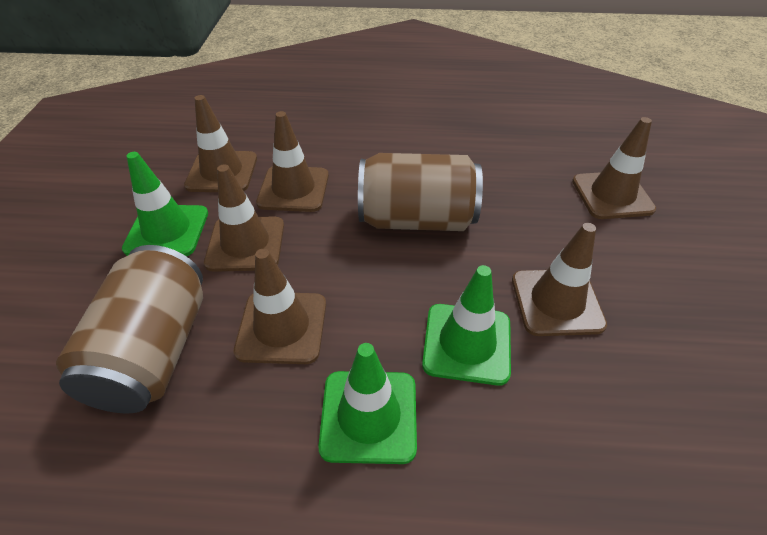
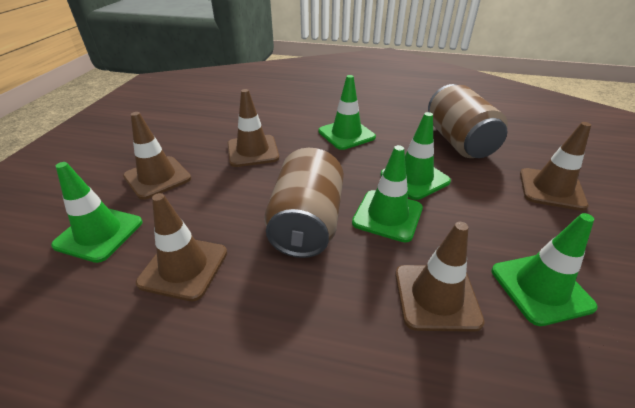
brown traffic cone: [184,95,257,192] [204,164,284,272] [234,249,326,364] [256,111,329,212] [512,223,607,336] [572,117,656,219] = 6 -> [123,112,191,200] [136,193,227,301] [228,89,279,167] [395,222,485,332] [520,122,591,211] = 5
green traffic cone: [122,152,208,256] [318,343,417,464] [422,265,511,386] = 3 -> [51,162,142,263] [318,75,376,150] [352,145,423,242] [380,112,451,200] [492,213,598,326] = 5

